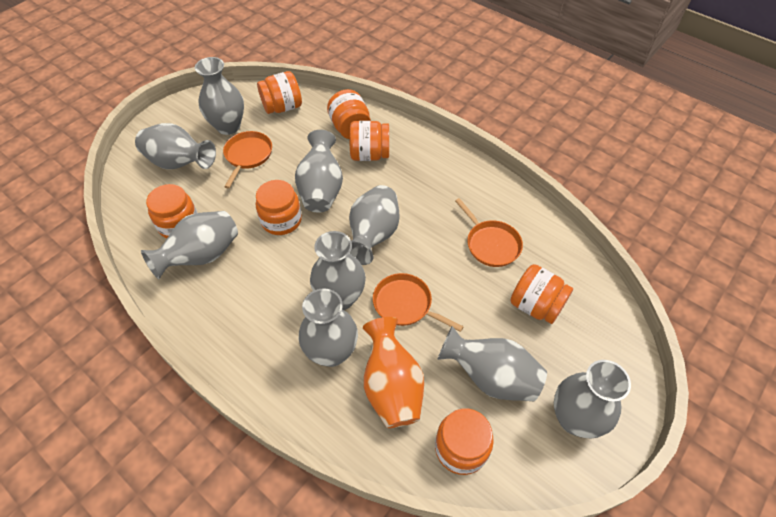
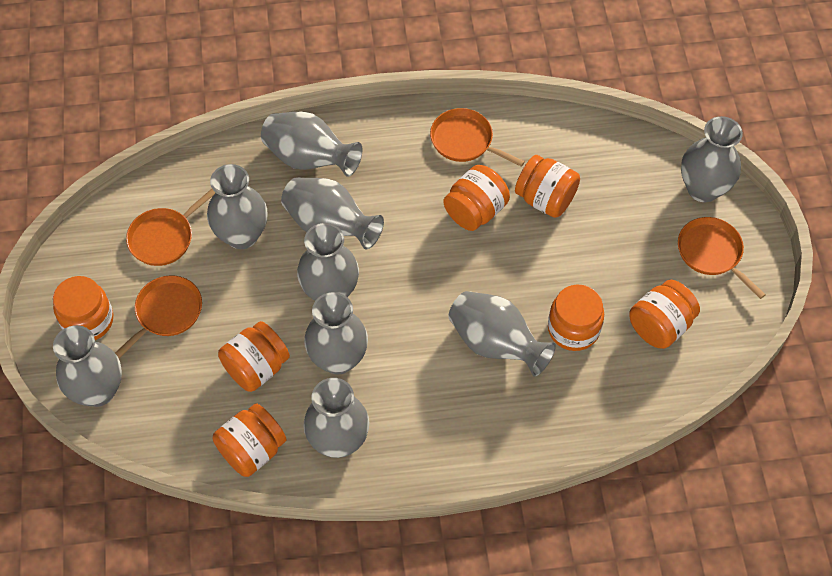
orange pan: [223,131,272,189] [373,273,464,332] [455,198,523,267] = 3 -> [115,275,202,358] [126,189,215,266] [430,108,525,167] [678,217,766,299] = 4
orange vase: [363,317,424,428] = 1 -> none = 0

